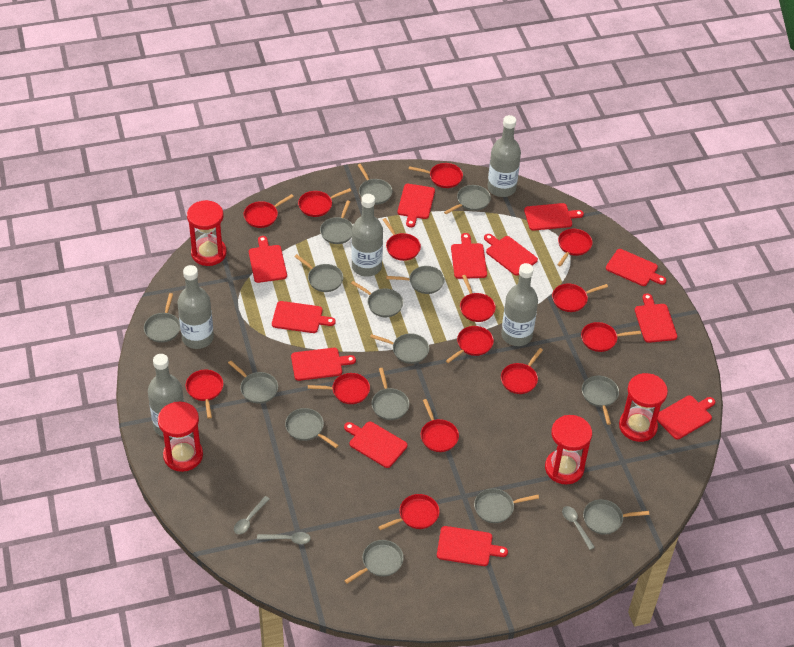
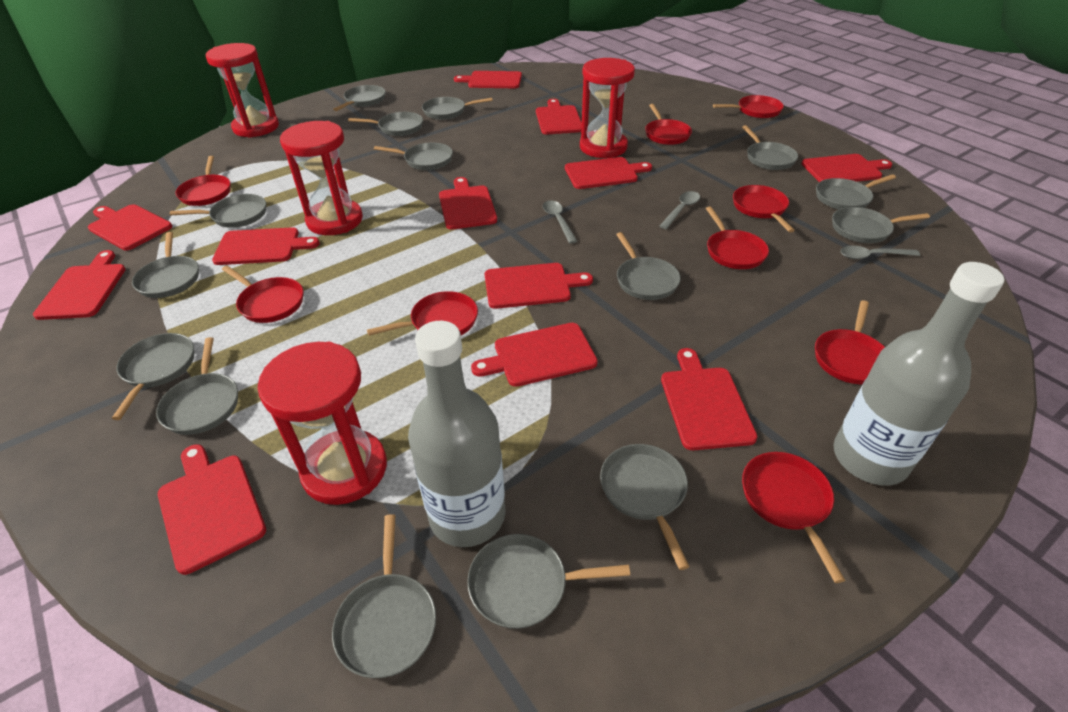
grey bottle: [148,354,184,438] [178,265,214,349] [351,194,383,277] [488,115,521,197] [501,263,538,346] = 5 -> [408,321,506,547] [833,262,1004,485] = 2
red pan: [186,369,223,419] [243,194,294,228] [298,188,351,217] [308,373,370,404] [378,494,440,530] [382,218,421,261] [409,163,463,188] [421,399,459,452] [446,326,494,363] [460,275,496,322] [501,348,543,394] [552,283,608,312] [557,229,593,266] [581,322,641,352] = 14 -> [175,156,231,206] [222,266,304,323] [367,291,478,336] [645,104,692,145] [706,207,769,269] [713,95,784,118] [733,185,795,233] [742,452,845,583] [815,300,885,384] = 9

